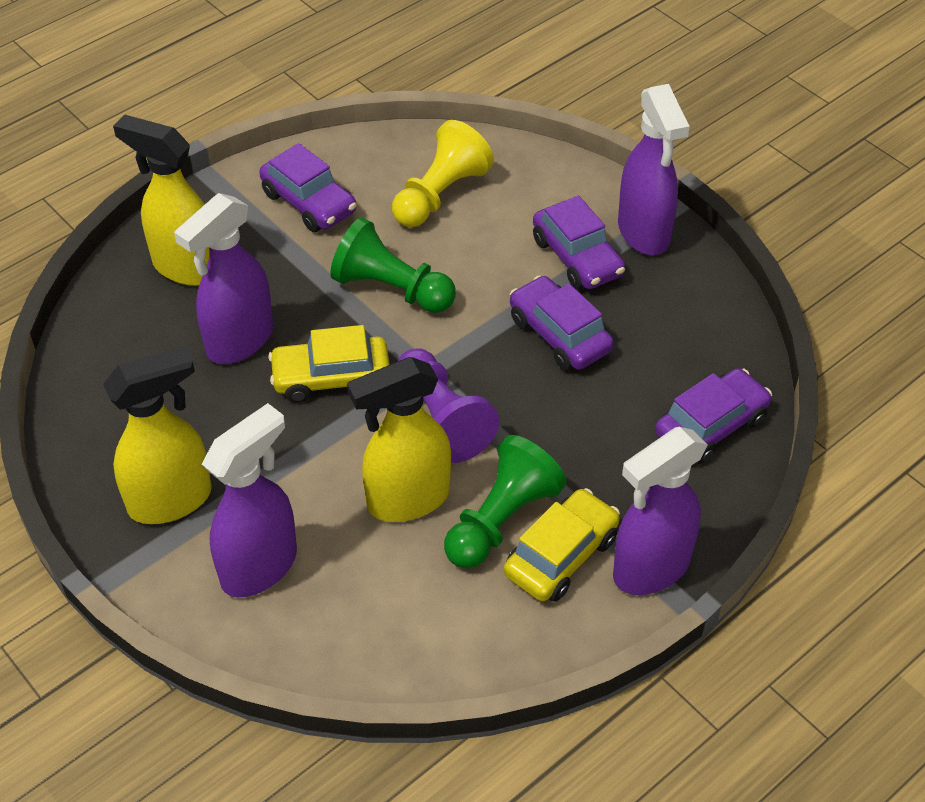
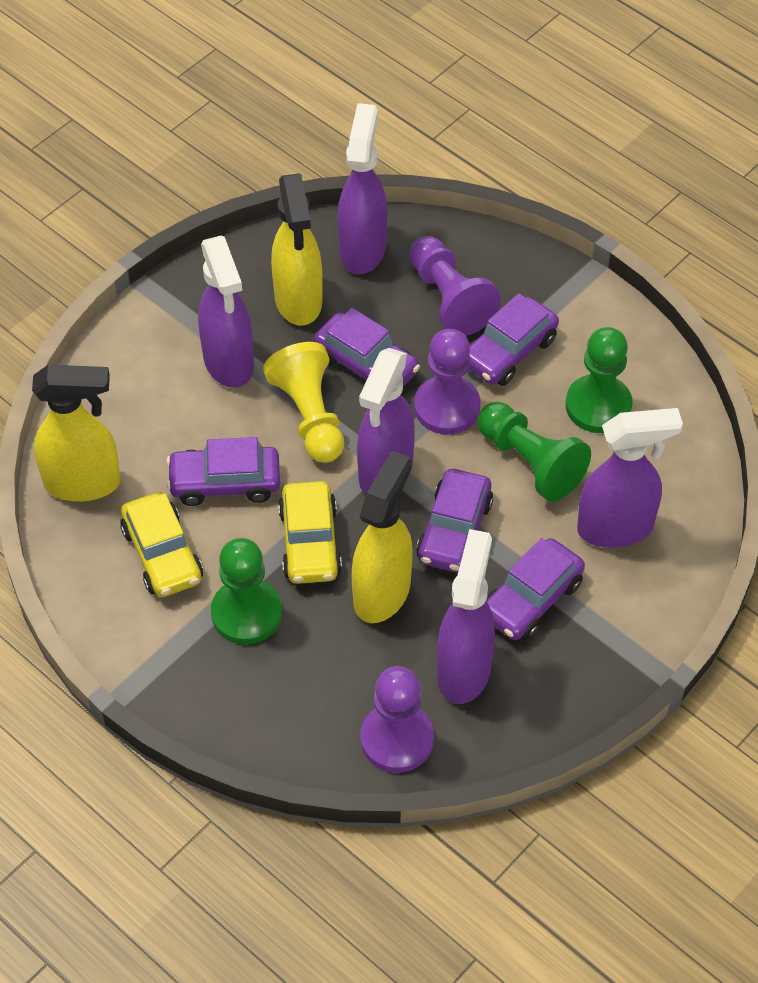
green pawn: [330,217,456,313] [444,435,567,569] = 2 -> [211,538,282,645] [477,402,591,501] [566,327,633,433] = 3
purple car: [259,143,357,232] [510,275,614,371] [533,195,625,290] [655,368,772,464] = 4 -> [166,437,280,506] [313,308,420,386] [416,469,493,573] [469,293,559,386] [486,538,585,640] = 5
purple pawn: [398,349,499,463] = 1 -> [360,666,434,773] [409,236,501,336] [414,329,481,435] = 3
purple spray bottle: [174,193,273,364] [202,403,297,597] [613,427,708,595] [618,84,690,255] = 4 -> [198,236,254,388] [337,103,387,274] [357,348,415,495] [437,529,495,704] [577,408,683,548] = 5

